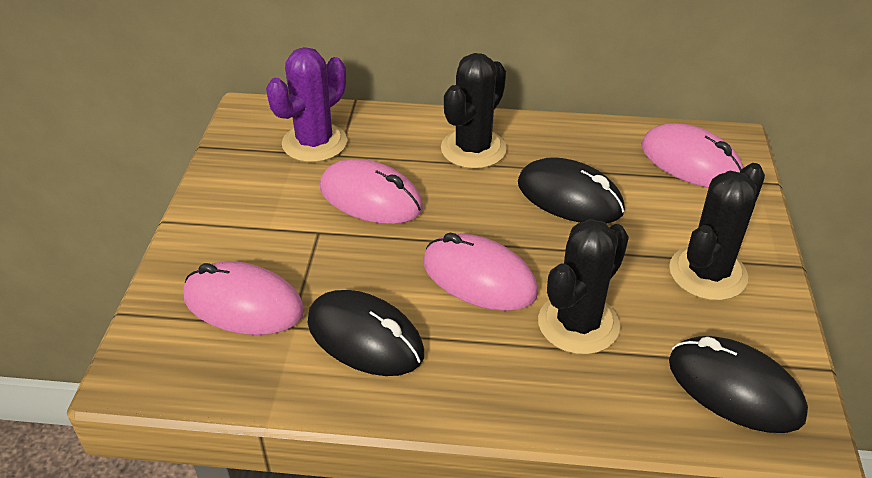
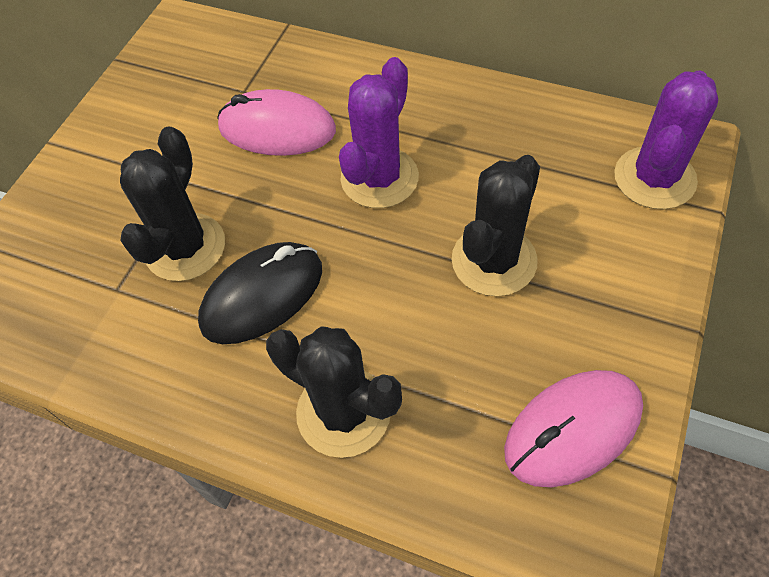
black mouse: [307,290,424,376] [518,157,625,224] [669,336,808,433] = 3 -> [198,242,322,344] = 1
pink mouse: [183,261,305,335] [320,159,423,224] [423,233,538,311] [641,123,744,188] = 4 -> [217,89,336,156] [504,370,643,487] = 2
purple cactus: [266,47,347,162] = 1 -> [339,57,419,208] [614,71,718,209] = 2

